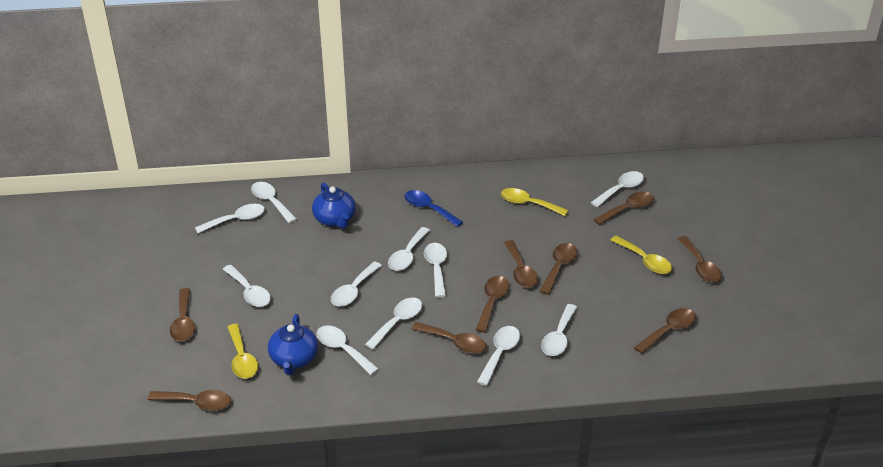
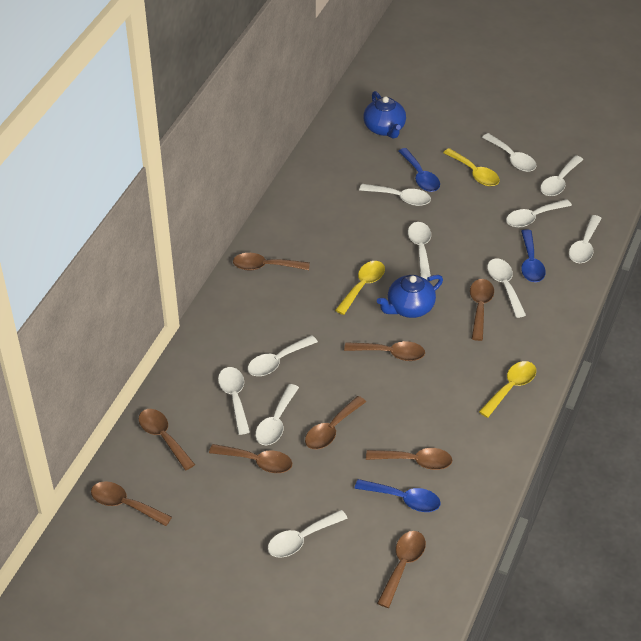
blue spoon: [404,190,463,227] = 1 -> [354,479,441,512] [398,148,440,192] [521,229,546,282] = 3

